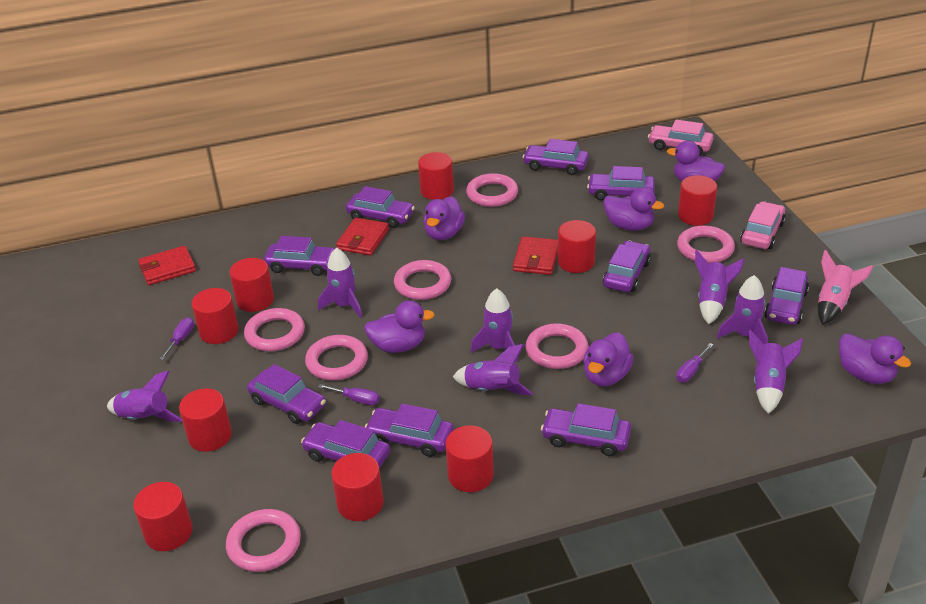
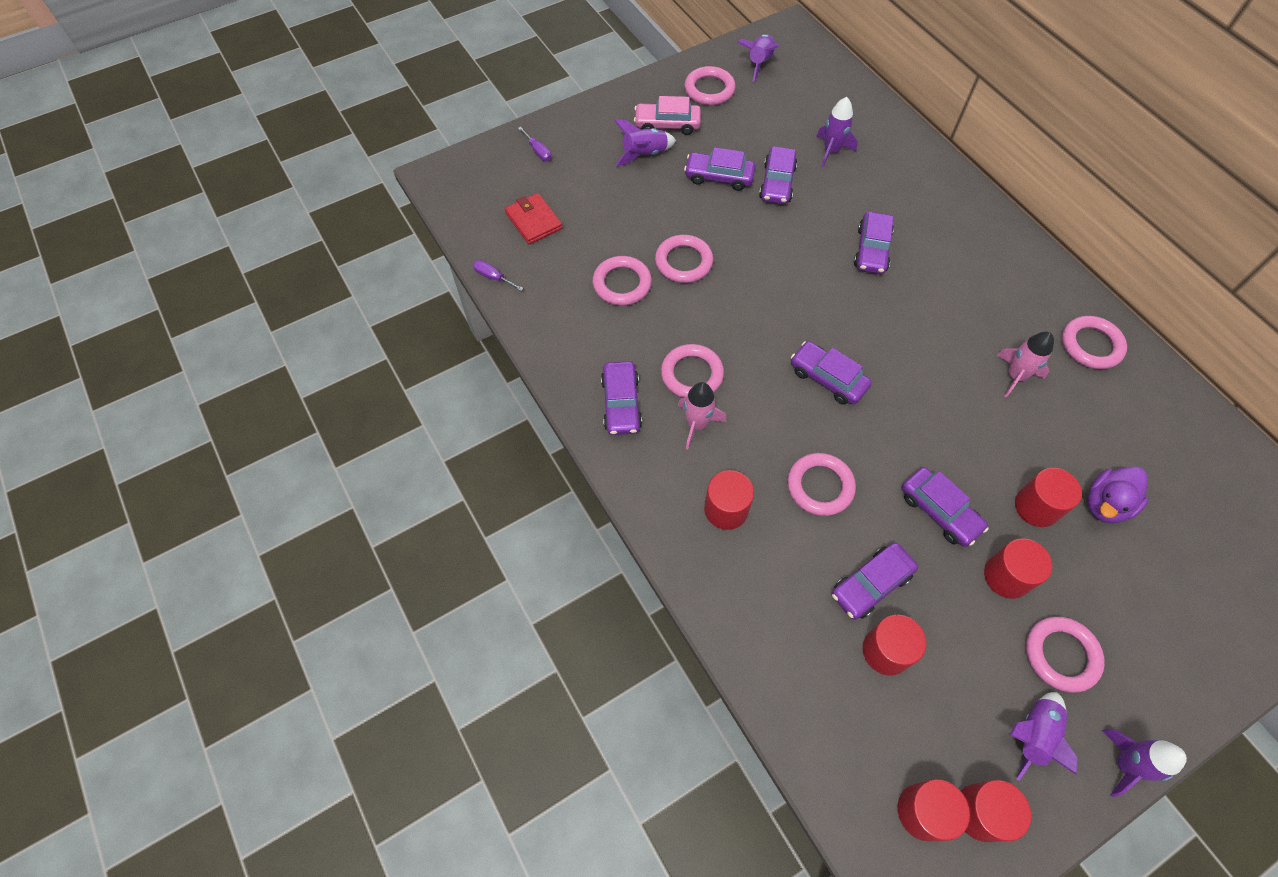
pink car: [648,120,714,155] [740,201,786,249] = 2 -> [634,96,701,135] = 1
pink rocket: [818,250,874,325] = 1 -> [678,382,726,450] [997,332,1054,398] = 2
purple car: [247,364,326,424] [264,236,335,276] [301,420,390,468] [346,186,415,228] [365,404,454,457] [523,139,589,175] [541,403,631,456] [587,166,655,200] [603,240,651,292] [764,267,809,325] = 10 -> [601,361,642,435] [684,147,756,191] [759,146,797,204] [791,341,872,405] [832,542,918,620] [854,211,894,274] [902,467,989,547] = 7
purple duck: [364,300,435,353] [423,196,465,240] [583,332,634,387] [603,187,664,231] [667,141,725,182] [839,333,911,384] = 6 -> [1088,466,1149,523] = 1
purple rocket: [107,371,182,422] [318,248,362,318] [453,344,533,395] [471,288,519,362] [695,250,744,324] [717,275,768,344] [749,330,803,414] = 7 -> [614,119,676,166] [737,34,779,81] [816,97,857,167] [1009,692,1078,781] [1102,729,1187,797] = 5
purple screwdriver: [160,317,194,360] [318,384,380,405] [676,343,714,382] = 3 -> [473,260,523,291] [518,127,552,161] = 2
red cylinder: [133,482,193,551] [179,388,232,452] [192,288,238,344] [230,258,274,312] [331,453,384,521] [418,152,454,200] [446,426,494,492] [558,220,596,273] [678,175,717,226] = 9 -> [704,470,754,530] [863,614,926,676] [898,779,970,841] [961,780,1031,842] [984,538,1052,599] [1015,468,1082,527] = 6
red wallet: [138,246,196,285] [336,218,389,255] [513,237,558,275] = 3 -> [505,193,563,244] = 1

